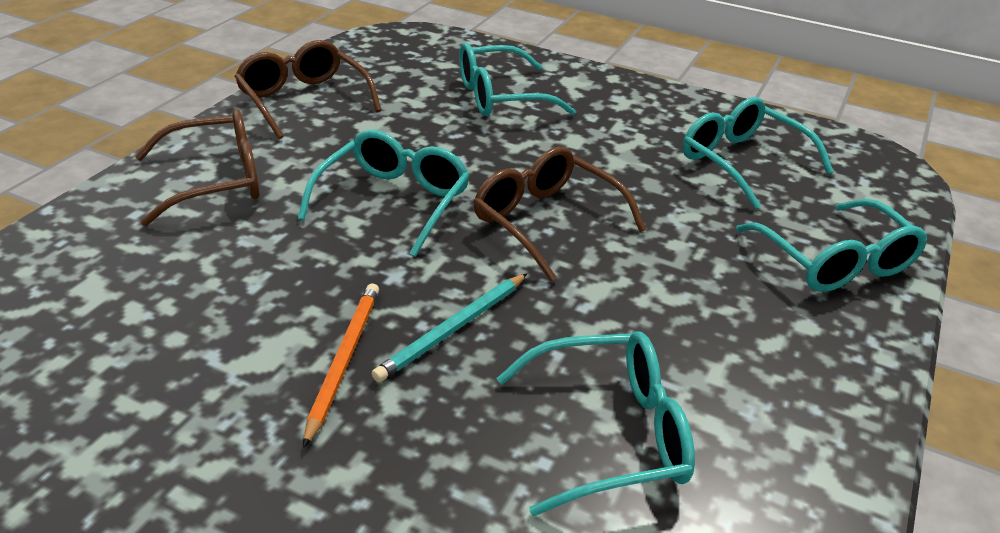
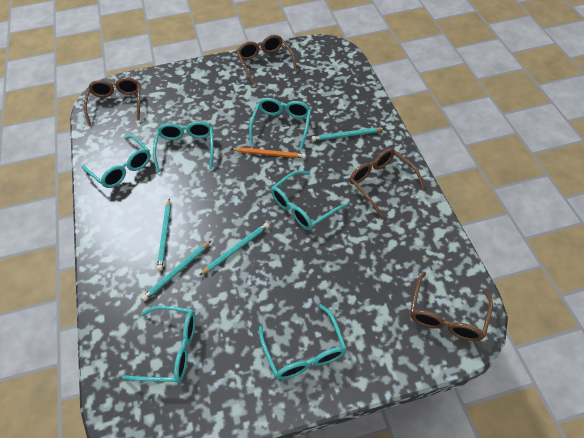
brown glasses: [135,109,260,226] [234,40,382,139] [474,146,646,281] = 3 -> [84,77,141,126] [237,35,297,85] [349,148,425,217] [410,272,493,341] = 4
turquoise glasses: [298,129,470,257] [459,43,576,116] [496,331,695,516] [682,97,834,209] [736,199,928,292] = 5 -> [82,135,151,188] [122,306,196,383] [153,121,214,173] [249,98,311,150] [259,304,347,380] [271,170,347,230] = 6
turquoise pencil: [371,274,527,382] = 1 -> [142,241,211,301] [157,199,171,271] [200,223,269,275] [312,128,385,141] = 4

